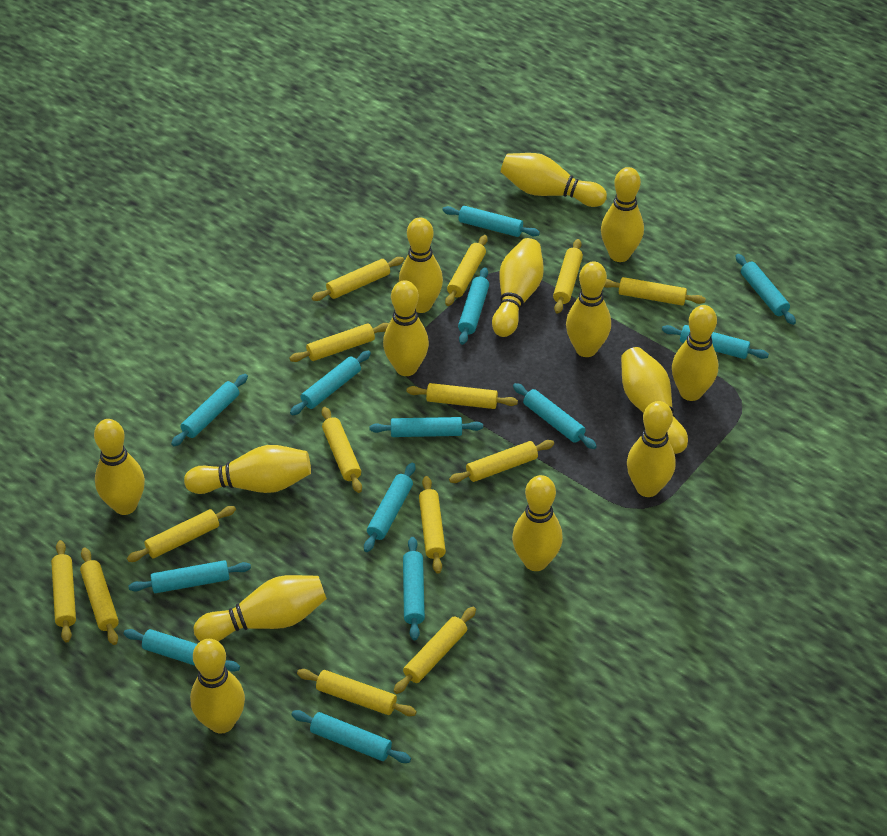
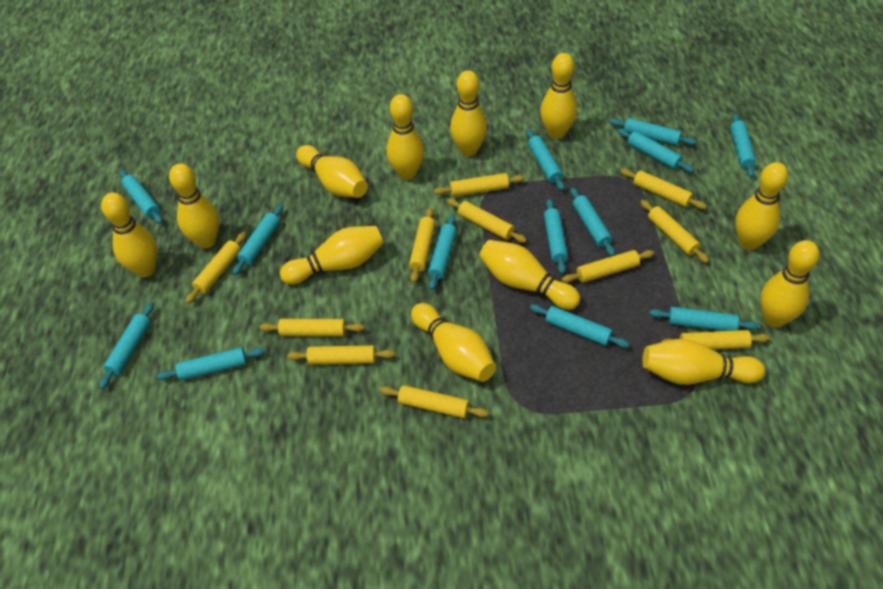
yellow bowling pin: [94,419,145,515] [184,445,311,494] [190,639,245,734] [194,575,327,641] [383,280,429,376] [399,217,443,313] [492,238,544,337] [501,153,607,207] [512,475,563,571] [566,261,611,357] [601,167,644,262] [621,347,688,454] [627,401,676,497] [672,305,718,401] = 14 -> [101,193,158,277] [169,163,219,249] [280,226,384,285] [296,145,368,198] [386,94,424,180] [411,303,496,382] [450,70,487,156] [479,240,580,310] [540,53,577,139] [642,339,765,385] [735,162,788,250] [760,240,819,327] = 12
yellow rolling pin: [51,540,76,643] [80,547,119,645] [127,506,236,562] [289,323,389,362] [297,669,417,716] [312,257,404,301] [322,407,362,493] [394,607,476,694] [406,383,518,409] [419,476,446,574] [445,235,488,306] [449,440,554,483] [553,239,583,314] [604,277,706,306] = 14 -> [185,232,246,304] [260,319,364,336] [287,345,395,365] [380,385,488,418] [409,207,435,283] [434,173,525,197] [447,198,527,243] [561,250,654,283] [620,169,707,209] [640,200,709,263] [661,330,770,350] = 11

